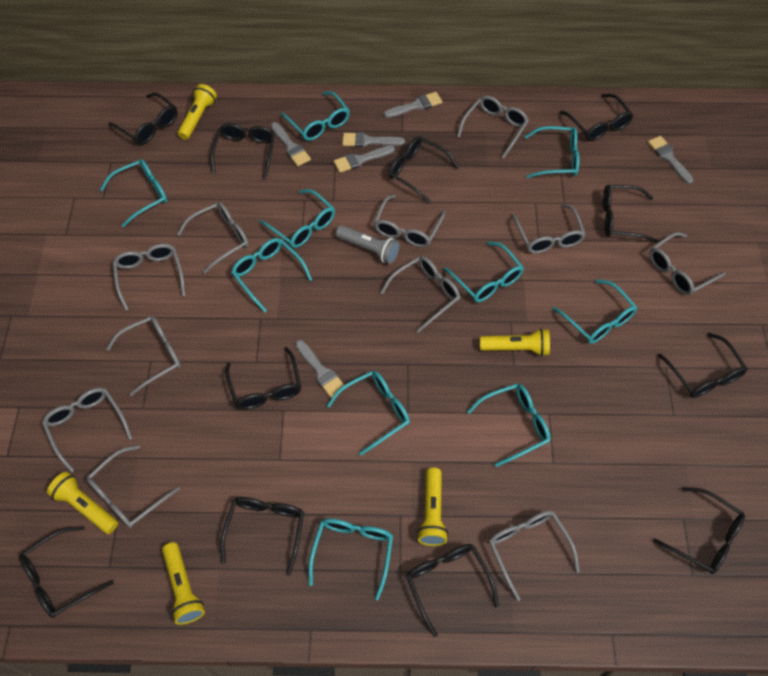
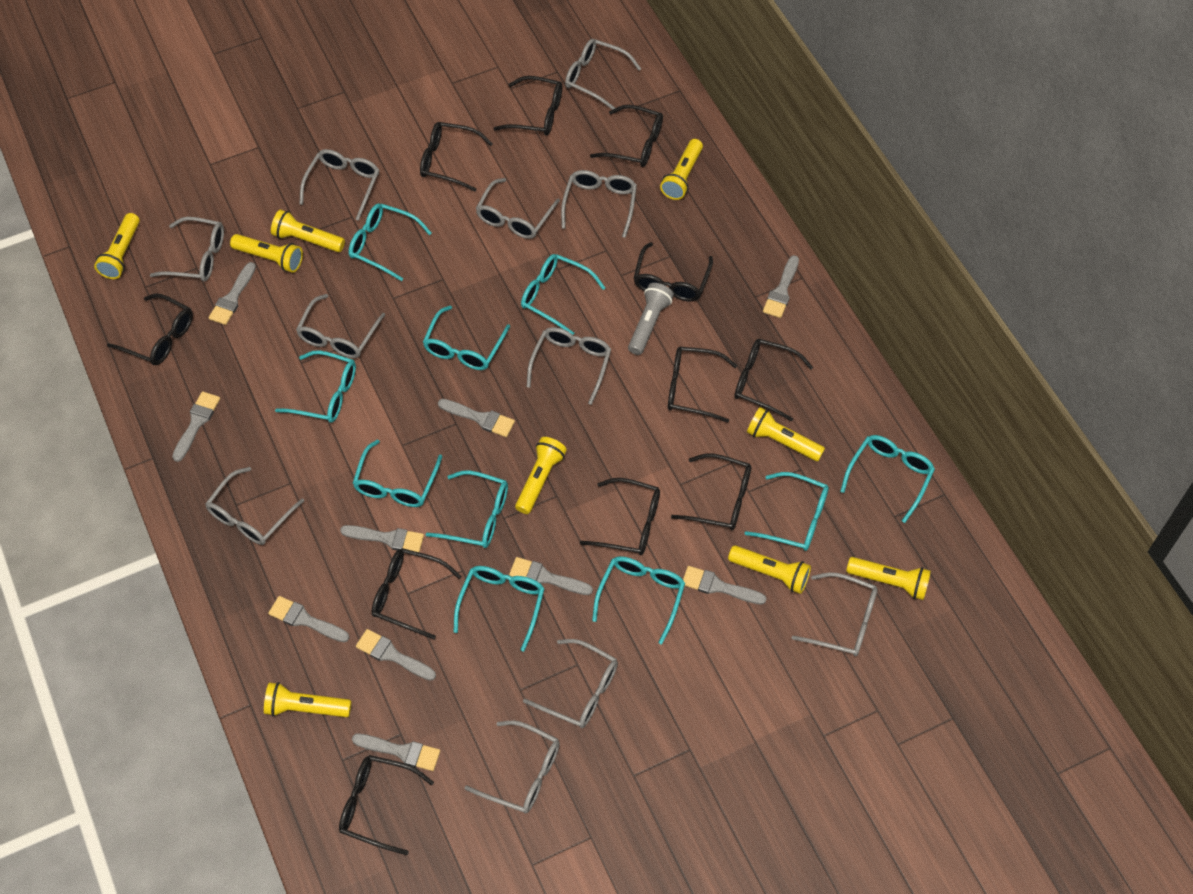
grey brush: [271,122,311,166] [295,340,344,398] [334,145,395,173] [342,132,405,147] [384,92,442,118] [648,136,694,184] = 6 -> [172,391,220,462] [209,262,256,325] [268,596,349,642] [340,525,424,552] [352,734,440,771] [356,629,436,681] [438,399,515,437] [509,557,593,595] [683,566,767,605] [763,255,799,318] = 10
yellow flashlight: [47,472,118,534] [162,542,205,625] [178,84,217,140] [417,467,448,546] [480,328,550,356] = 5 -> [94,213,140,279] [230,234,303,273] [264,682,352,717] [271,209,345,252] [515,437,567,514] [660,139,703,200] [728,546,811,594] [747,407,825,461] [846,557,931,600] = 9

